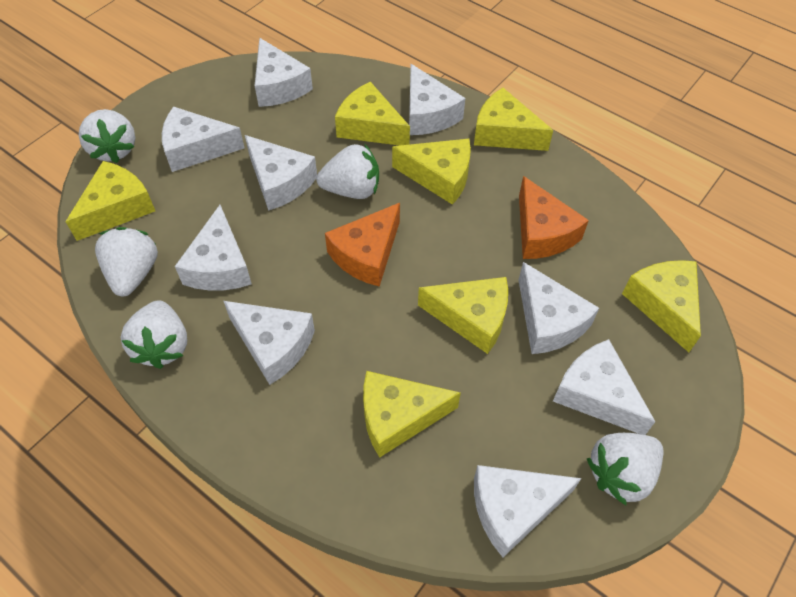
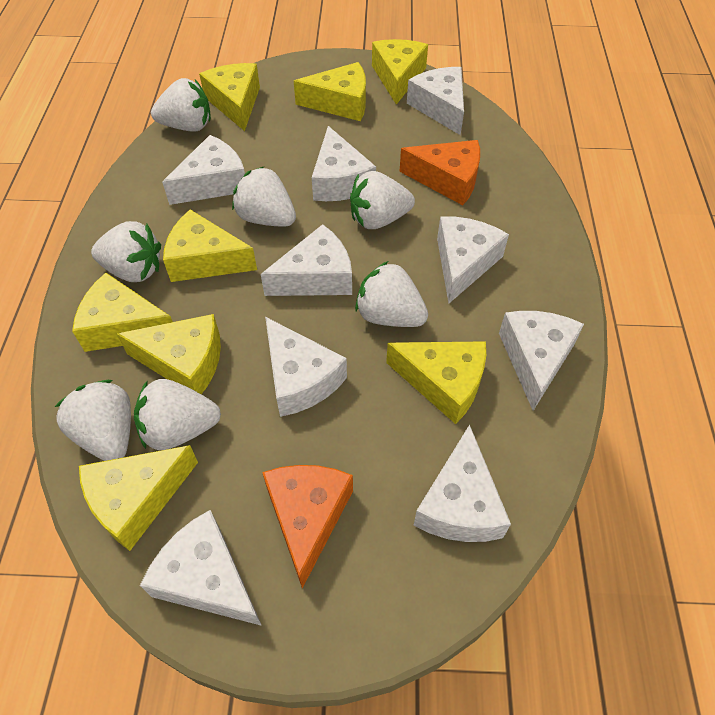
white strawberry: [79,109,135,163] [95,227,158,296] [121,300,187,369] [316,144,379,199] [587,433,663,505] = 5 -> [55,380,131,461] [91,221,161,282] [134,379,221,450] [151,78,211,132] [232,167,296,226] [350,171,415,229] [355,261,428,327] = 7
yellow cheese: [65,161,155,241] [335,82,410,146] [363,371,461,458] [392,139,471,205] [418,277,508,354] [474,88,553,151] [622,260,701,352] = 7 -> [72,273,173,352] [79,445,198,551] [117,314,221,394] [163,209,257,282] [199,63,260,131] [294,62,366,121] [372,39,428,105] [386,341,486,424] = 8

